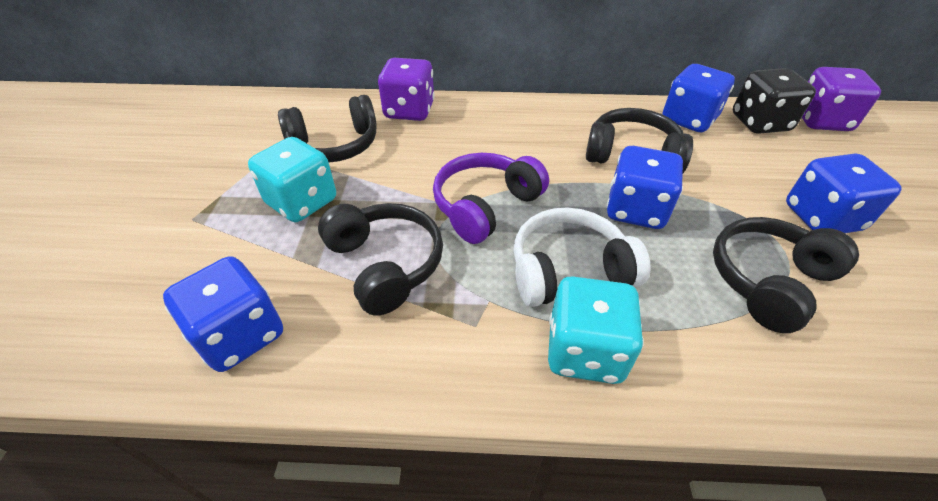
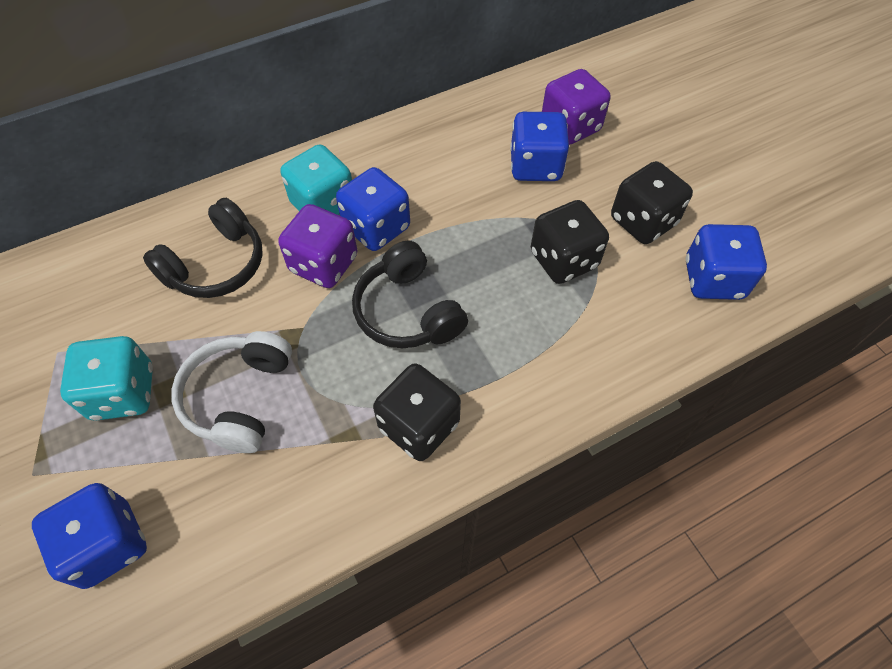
black dice: [733,68,816,134] = 1 -> [373,363,461,461] [531,200,609,284] [611,161,693,244] = 3
black headphones: [278,95,377,163] [318,203,443,316] [586,108,693,173] [713,217,859,333] = 4 -> [143,198,263,298] [352,240,468,348] = 2
purple headphones: [433,153,549,244] = 1 -> none = 0

